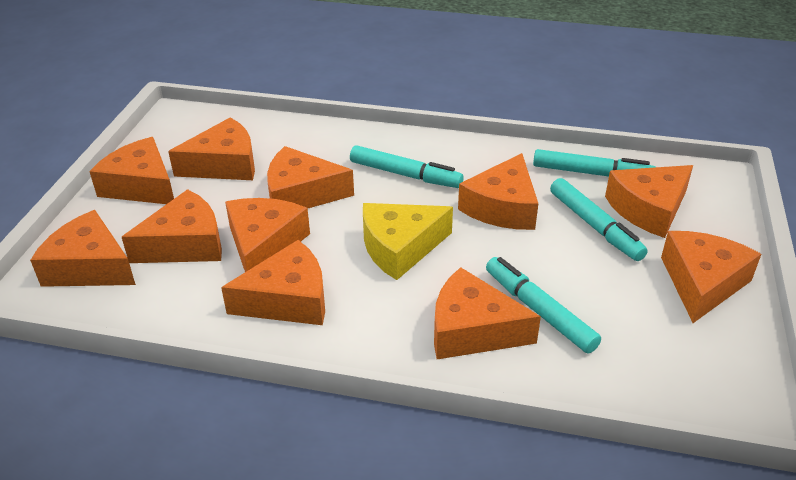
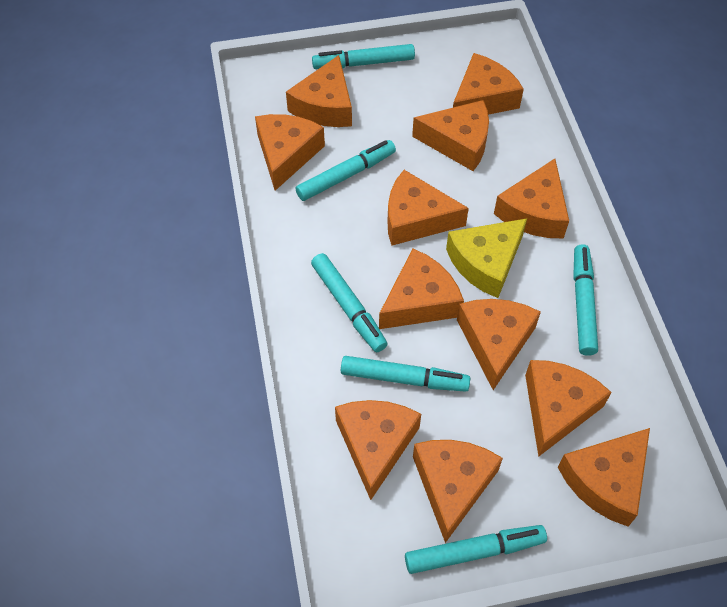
orange cheese: [30,210,136,287] [89,137,174,204] [122,189,222,263] [168,117,255,180] [221,240,325,325] [225,198,310,272] [267,146,354,208] [434,267,541,359] [458,153,538,230] [605,165,693,238] [661,231,761,323] = 11 -> [255,114,325,191] [286,55,352,127] [335,400,421,500] [379,249,464,329] [388,170,469,246] [412,100,489,171] [413,440,503,543] [453,53,524,115] [457,299,541,390] [494,159,569,238] [525,360,612,457] [558,428,650,527] = 12
turquoise marker: [350,145,463,188] [486,257,601,353] [533,149,656,177] [550,178,648,261] = 4 -> [296,140,396,201] [311,253,388,352] [312,44,415,69] [341,356,470,392] [405,525,547,574] [573,244,598,356] = 6

